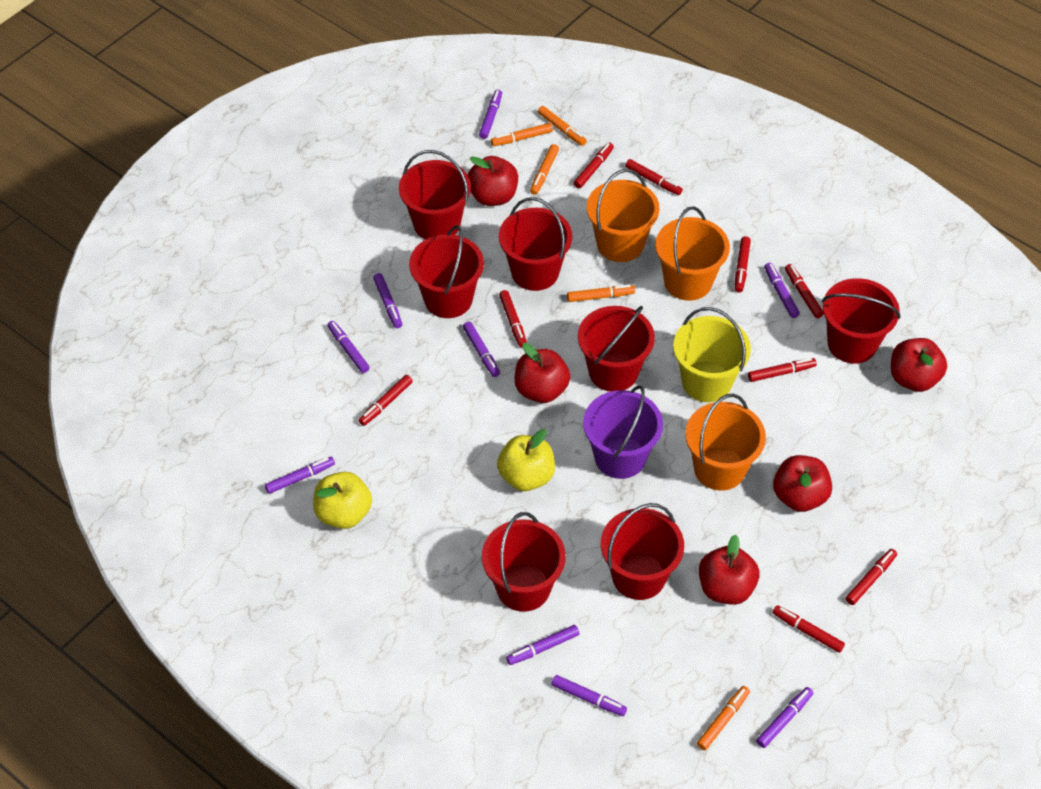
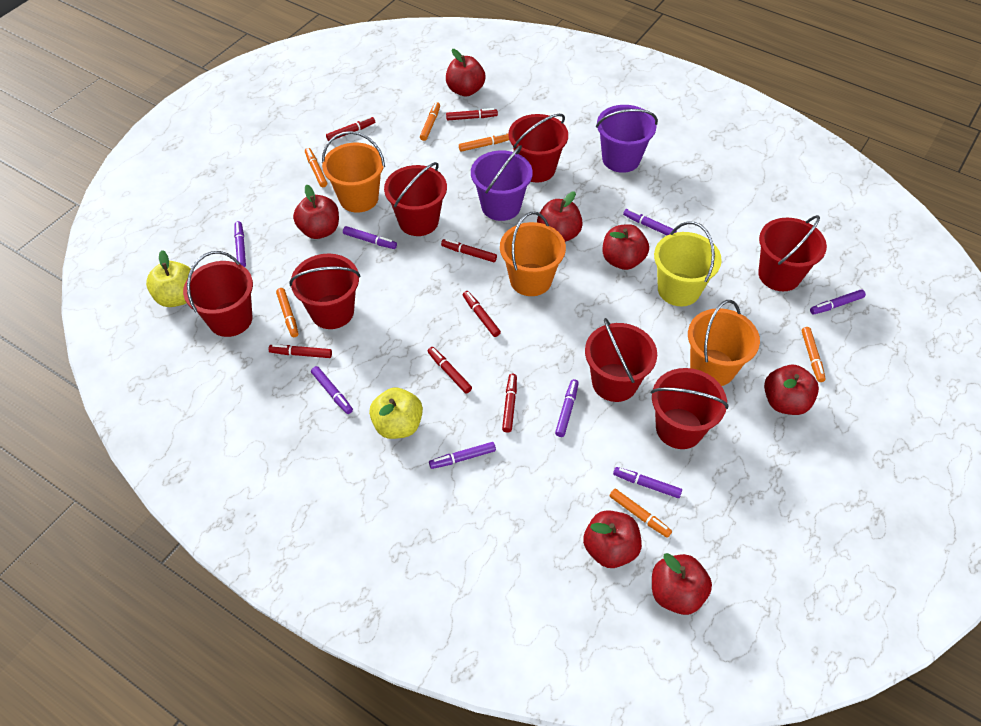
orange marker: [491,123,553,146] [530,144,559,195] [538,106,587,146] [567,285,635,302] [697,686,750,750] = 5 -> [276,288,299,337] [305,148,327,187] [420,102,440,141] [459,133,509,152] [609,489,672,538] [802,327,826,382] = 6
purple bucket: [583,385,663,479] = 1 -> [471,145,533,221] [596,105,658,173] = 2
purple marker: [265,457,335,494] [327,321,370,373] [373,273,402,328] [463,321,500,377] [479,90,502,139] [506,625,579,665] [552,675,627,716] [756,687,813,748] [764,263,800,318] = 9 -> [234,221,246,267] [311,366,353,414] [343,226,397,249] [429,442,496,469] [555,379,579,437] [613,467,682,498] [623,209,677,235] [810,289,866,315] = 8
red apple: [468,156,518,206] [515,343,570,403] [699,535,759,605] [773,455,832,512] [891,338,947,392] = 5 -> [293,185,339,239] [446,49,485,96] [537,191,583,242] [583,510,642,568] [603,224,649,270] [652,553,712,615] [764,365,819,415] = 7
red marker: [359,375,413,426] [499,290,527,347] [574,142,614,188] [625,159,683,195] [735,236,751,292] [748,358,817,382] [773,605,845,653] [785,264,824,318] [846,549,897,605] = 9 -> [268,344,332,358] [326,117,375,141] [428,347,472,393] [441,239,497,262] [446,108,498,120] [463,291,501,337] [502,374,517,433] = 7

